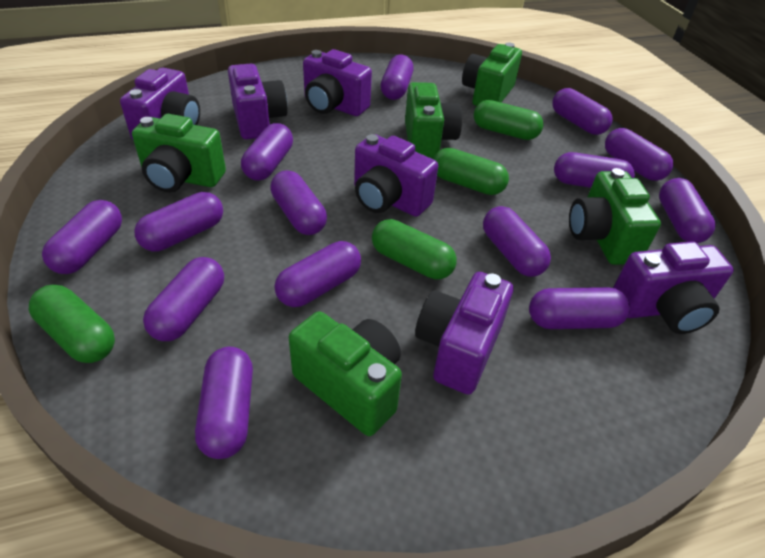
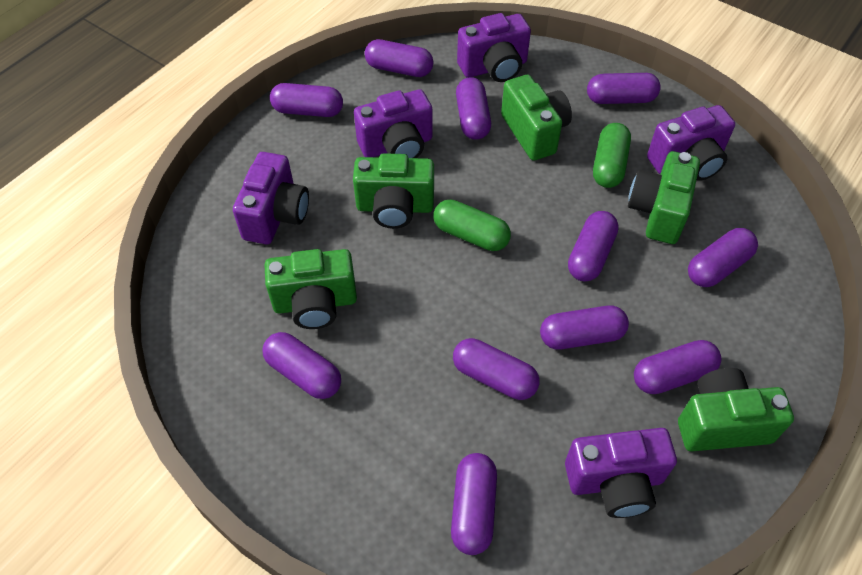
green capsule: [29,285,115,363] [372,219,457,279] [433,148,509,195] [474,100,544,140] = 4 -> [433,199,511,251] [593,123,631,188] = 2
purple camera: [120,67,200,140] [228,64,288,139] [303,49,372,116] [354,134,438,217] [415,272,513,395] [613,241,734,334] = 6 -> [233,152,309,244] [354,89,432,158] [457,13,531,82] [565,428,677,518] [647,105,735,181] = 5
purple capsule: [42,200,122,274] [134,192,223,252] [143,257,224,341] [195,347,253,459] [241,123,293,181] [270,170,327,235] [275,241,361,307] [381,55,413,100] [483,206,551,277] [529,287,630,329] [552,88,613,135] [554,152,635,188] [605,128,673,181] [659,178,715,243] = 14 -> [263,332,341,399] [270,83,343,117] [365,39,433,77] [451,453,497,555] [453,338,539,400] [456,77,491,140] [540,305,629,350] [568,211,619,281] [587,73,661,104] [634,340,721,394] [688,228,758,287] = 11

